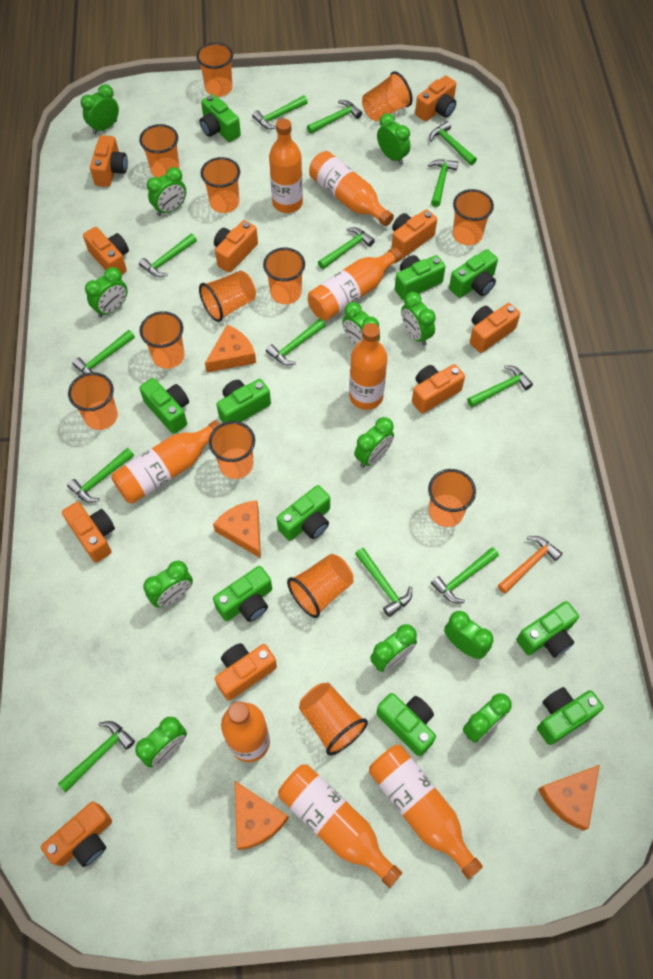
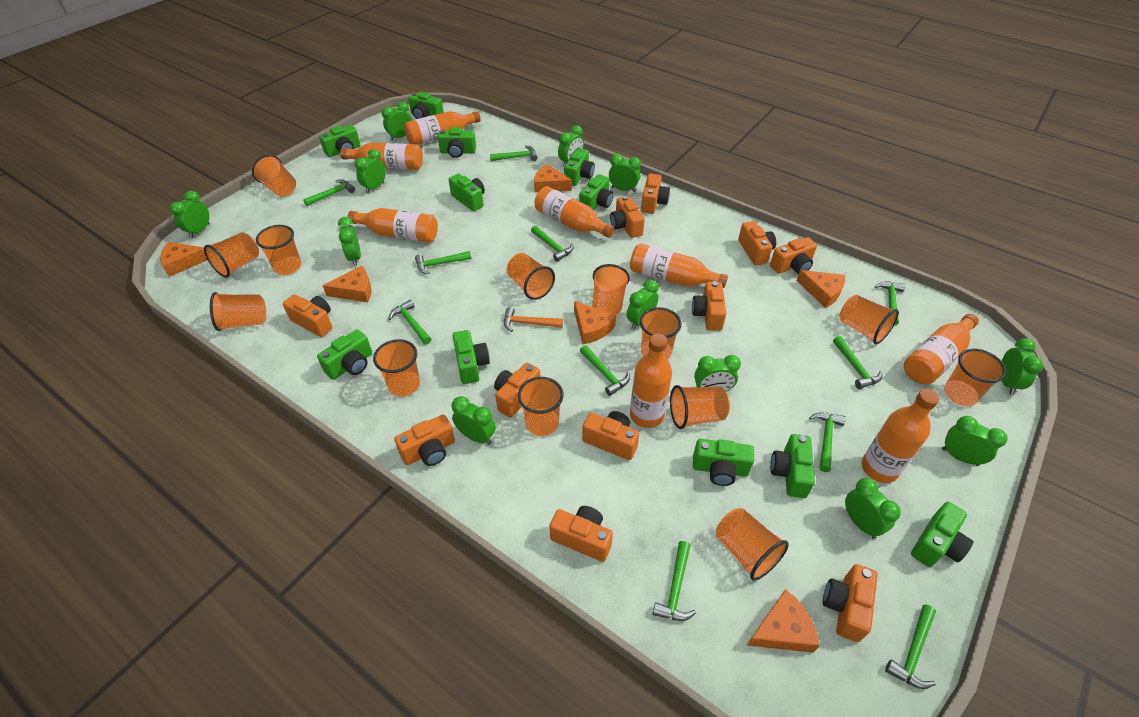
green camera: [139,378,189,434] [200,94,241,142] [213,566,272,622] [216,379,271,423] [277,485,330,541] [376,693,436,756] [395,255,446,300] [449,249,498,298] [516,601,579,658] [537,687,604,745] = 10 -> [317,329,372,380] [319,125,361,157] [408,92,444,119] [438,127,476,158] [449,174,485,211] [453,330,490,384] [564,148,595,186] [579,174,613,210] [693,439,754,486] [770,434,815,498] [911,502,973,567] = 11
green hammer: [58,721,135,792] [67,448,134,502] [72,330,135,374] [139,234,197,277] [252,96,308,129] [266,319,326,365] [307,100,362,134] [318,227,375,269] [355,548,412,617] [428,159,458,207] [430,121,477,165] [431,547,499,603] [467,365,533,407] = 13 -> [303,179,355,206] [389,300,431,344] [415,251,472,274] [490,146,538,161] [531,225,573,262] [580,345,630,396] [652,541,696,621] [809,412,846,472] [833,336,882,389] [874,282,905,325] [885,604,936,689] = 11
orange camera: [41,801,112,867] [62,502,115,563] [83,227,129,274] [90,135,128,187] [214,220,258,273] [215,643,277,701] [391,209,437,258] [412,364,465,414] [415,75,456,122] [470,303,520,353] = 10 -> [283,294,332,337] [394,415,455,466] [494,363,541,418] [549,506,613,562] [582,411,639,460] [610,196,645,238] [641,173,670,214] [692,281,727,331] [738,221,776,265] [770,237,817,274] [823,564,878,642] = 11
orange cheese: [205,325,256,373] [213,500,261,558] [235,781,289,850] [538,765,600,831] = 4 -> [160,242,207,277] [323,266,371,302] [534,164,572,193] [574,301,616,344] [747,589,820,653] [796,270,845,308] = 6

